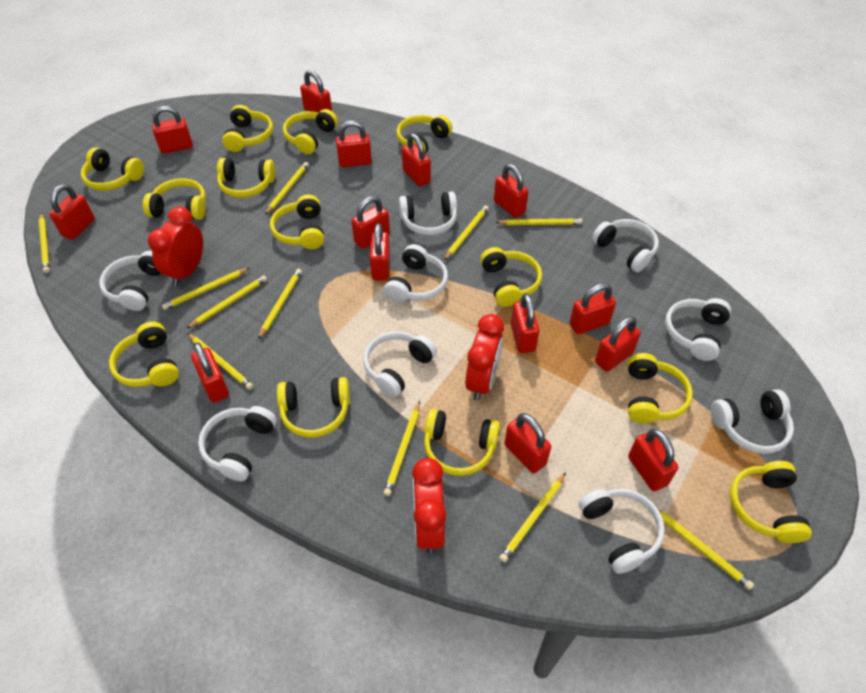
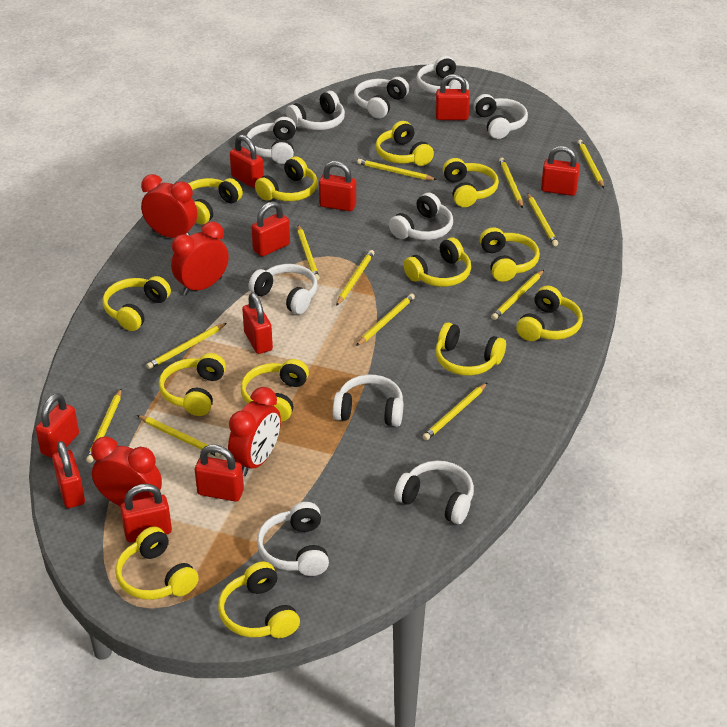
red clock: [148,207,203,286] [412,458,446,554] [465,314,504,401] = 3 -> [91,436,162,506] [141,174,197,238] [171,221,229,295] [228,387,281,476] = 4
red padlock: [49,184,95,240] [152,106,193,154] [191,342,229,403] [300,70,332,112] [336,121,372,167] [351,196,390,249] [370,223,390,280] [402,133,431,187] [494,164,529,218] [504,413,551,473] [511,293,540,353] [569,283,616,334] [595,316,641,372] [628,429,678,491] = 14 -> [36,393,79,458] [52,441,85,508] [120,484,172,542] [195,444,244,502] [230,135,264,188] [242,293,273,354] [251,201,290,257] [319,161,356,211] [435,74,470,120] [541,146,580,196] = 10
white headphones: [99,251,161,311] [198,406,277,481] [363,332,437,398] [384,244,448,303] [399,192,457,235] [579,489,665,574] [592,219,659,272] [665,298,731,361] [711,389,794,454] = 9 -> [246,117,296,164] [248,264,317,314] [257,502,329,576] [286,91,345,130] [333,375,403,427] [354,77,409,119] [389,193,453,240] [394,461,474,524] [416,56,469,94] [473,94,528,139] = 10
yellow pencil: [39,213,50,273] [162,268,250,310] [186,275,267,329] [187,333,253,390] [258,269,302,340] [265,162,309,215] [383,401,420,496] [444,205,489,260] [495,218,582,225] [499,472,566,562] [657,508,754,590] = 11 -> [86,389,122,463] [137,415,222,458] [146,323,227,369] [298,225,320,281] [336,250,374,306] [356,293,415,346] [357,159,437,180] [422,383,487,440] [491,270,544,320] [499,158,523,208] [527,193,558,246] [577,140,604,188] = 12

